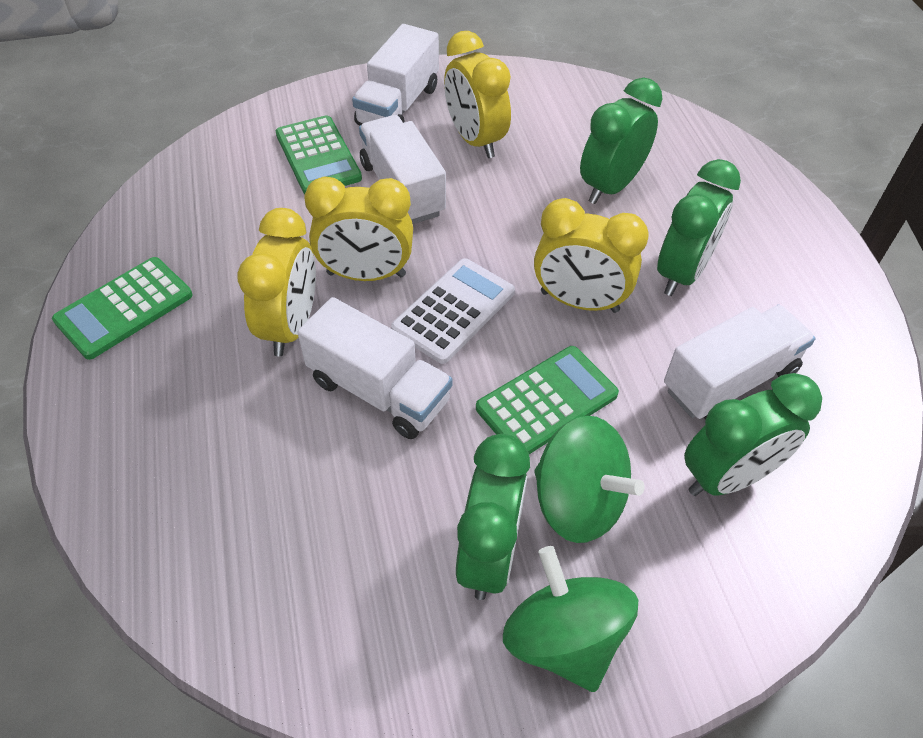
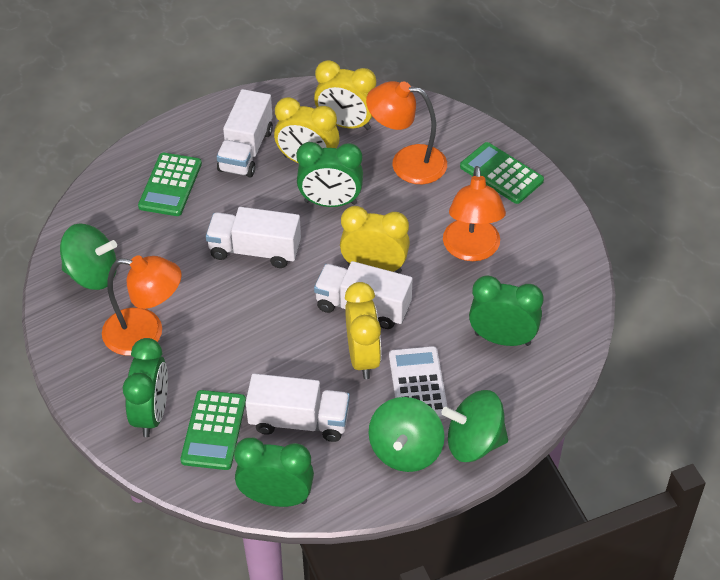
green spinning top: [503,546,638,692] [534,416,645,543] = 2 -> [60,224,117,290] [368,397,445,472] [441,390,508,462] = 3
orange lamp: none = 0 -> [102,255,182,356] [366,81,447,184] [443,166,506,261] = 3

